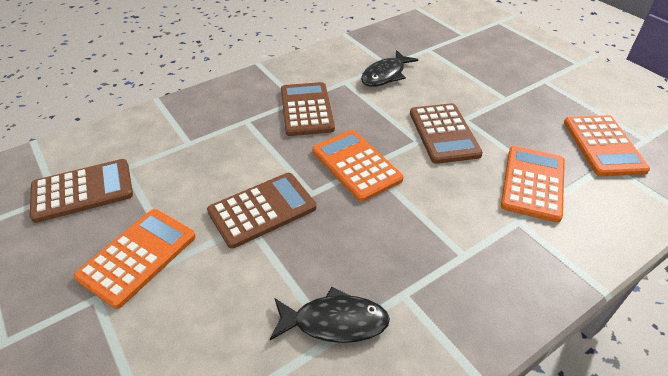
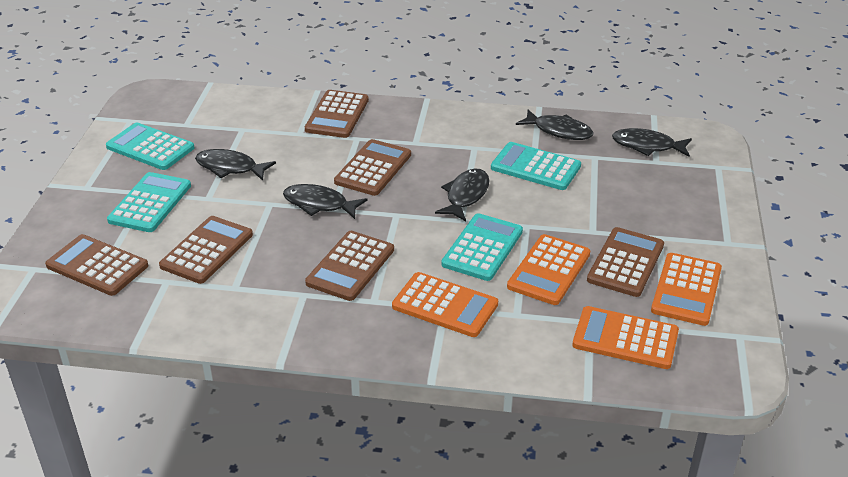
black fish: [270,287,390,343] [361,50,418,87] = 2 -> [195,149,276,181] [283,184,367,219] [435,168,490,221] [516,109,594,140] [612,128,692,157] = 5
brown calculator: [30,159,133,223] [207,173,316,249] [281,82,335,136] [410,103,483,164] = 4 -> [45,234,148,296] [159,216,253,284] [305,90,369,138] [305,231,394,301] [334,139,411,196] [587,227,664,297] = 6
turquoise calculator: none = 0 -> [106,123,195,170] [107,172,191,232] [442,213,523,281] [491,142,581,190] = 4

